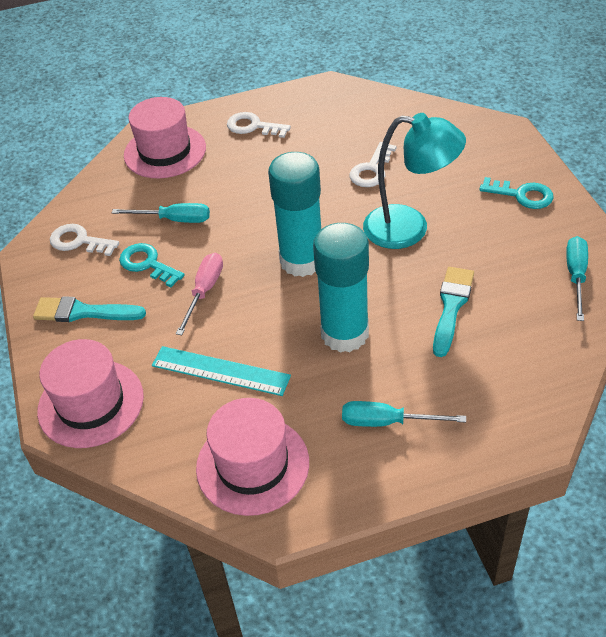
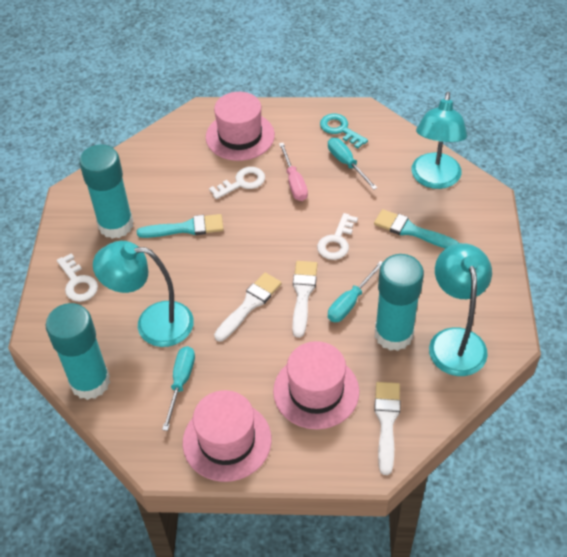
turquoise glue stick: [268,152,321,277] [313,223,369,353] = 2 -> [46,303,110,400] [79,144,133,239] [375,254,424,351] = 3
turquoise key: [119,243,185,287] [479,177,554,209] = 2 -> [320,114,368,149] = 1
turquoise lamp: [363,113,466,249] = 1 -> [93,241,194,347] [412,92,467,189] [429,243,492,376] = 3
turquoise ruler: [152,346,291,396] = 1 -> none = 0
white brush: none = 0 -> [214,273,282,342] [292,261,318,338] [374,382,400,475] = 3

